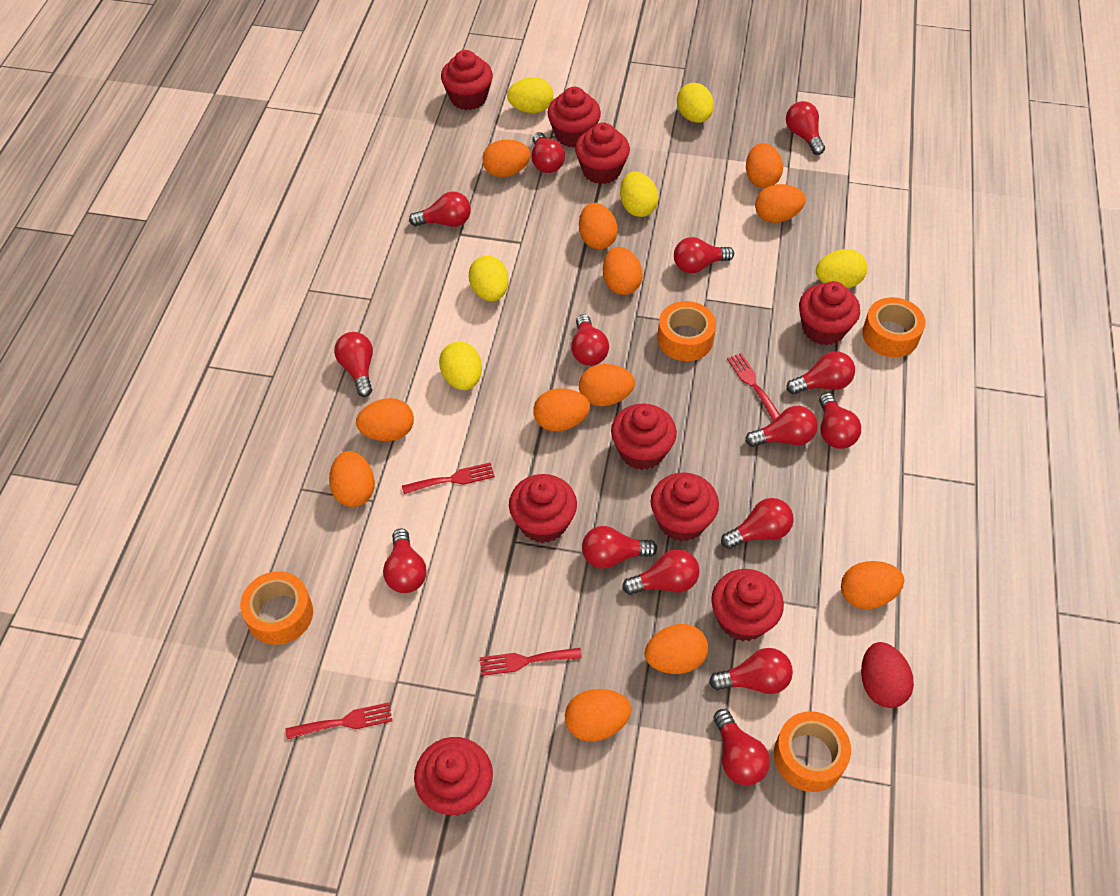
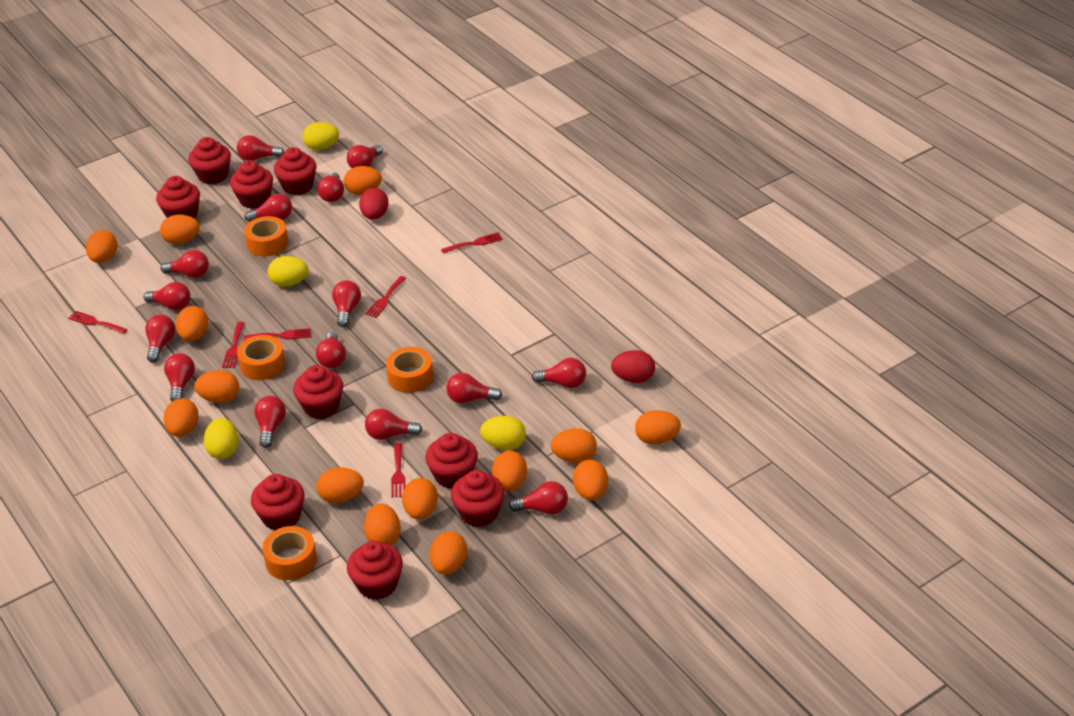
orange egg: [329,451,375,507] [356,398,414,441] [482,140,531,177] [533,389,590,432] [565,689,631,742] [579,203,618,250] [579,364,635,406] [603,247,643,295] [645,624,708,674] [746,143,783,188] [755,184,806,223] [841,561,904,609] = 12 -> [86,230,118,263] [160,215,200,244] [164,398,199,437] [176,306,208,341] [194,370,239,403] [316,467,364,503] [344,166,382,195] [364,503,401,545] [402,478,438,519] [430,531,467,574] [492,451,527,491] [551,428,597,463] [573,460,608,500] [635,410,681,445] = 14
red egg: [861,642,914,708] = 1 -> [359,188,389,220] [611,350,655,383] = 2
red fork: [285,702,392,740] [402,462,495,494] [479,648,582,676] [727,353,780,421] = 4 -> [68,311,127,334] [222,322,245,368] [244,328,311,341] [365,276,406,318] [391,443,406,498] [441,232,503,254] = 6
yellow egg: [439,341,482,390] [469,256,509,301] [507,77,553,113] [620,171,659,217] [677,83,714,123] [816,249,867,288] = 6 -> [204,418,238,459] [268,256,308,287] [303,122,339,150] [480,416,526,450] = 4

